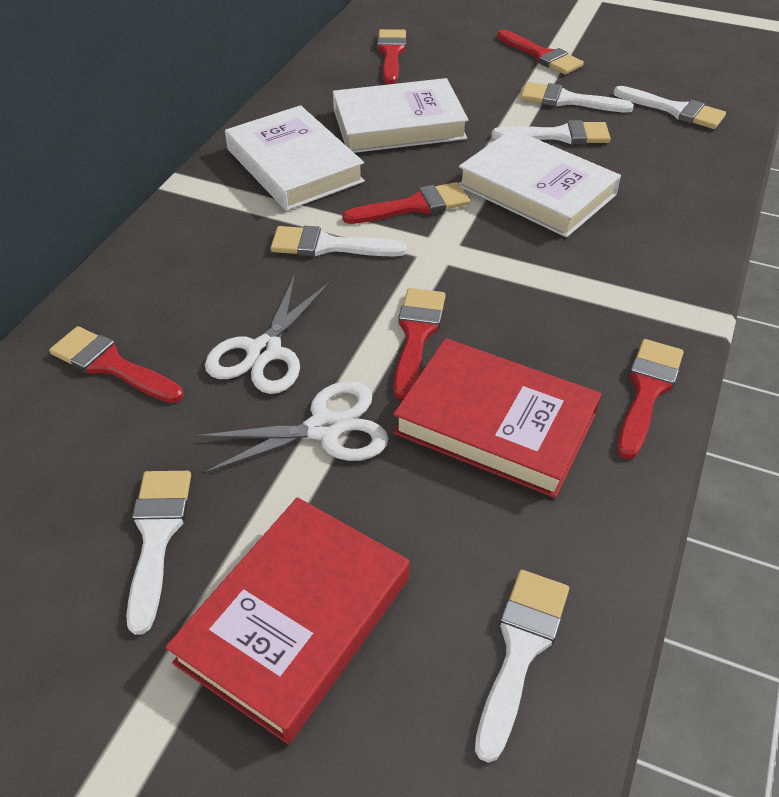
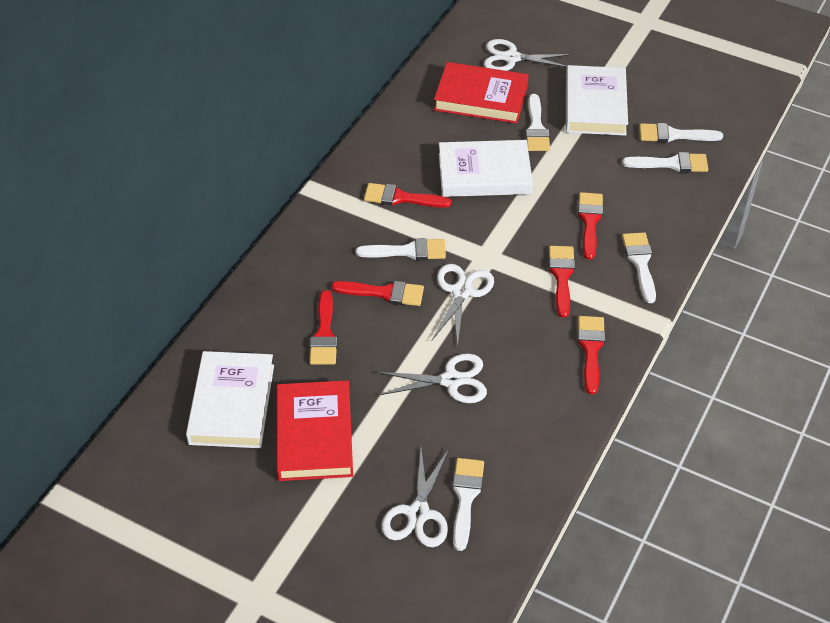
white scissors: [195,381,388,474] [205,274,331,394] = 2 -> [376,353,487,403] [381,448,449,547] [432,264,494,347] [484,39,573,71] = 4

